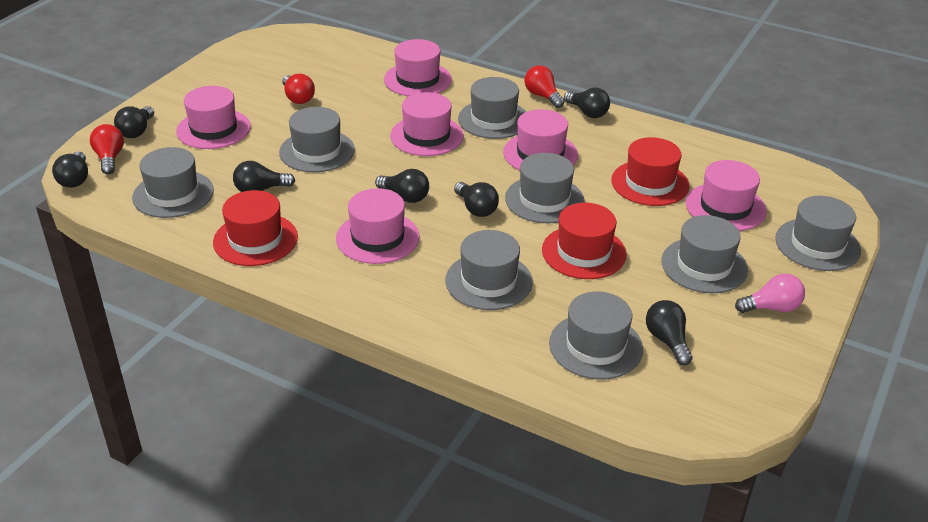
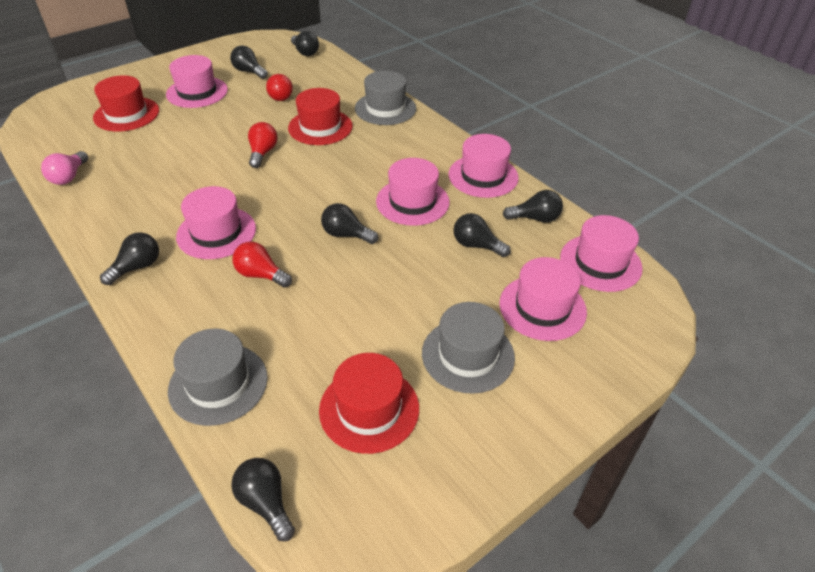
grey hat: [132,147,214,218] [279,107,355,172] [445,230,533,310] [458,77,526,139] [505,153,584,223] [549,291,643,380] [661,215,748,293] [775,196,861,271] = 8 -> [168,329,268,426] [355,71,416,125] [422,302,515,394] = 3

